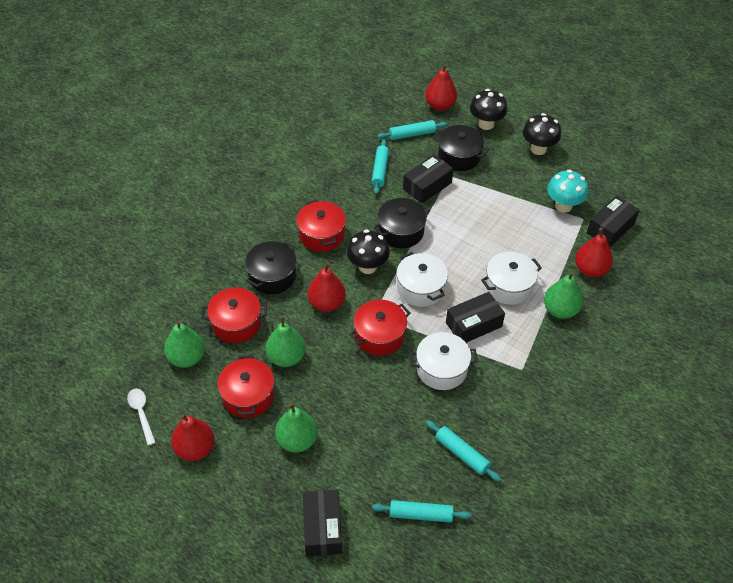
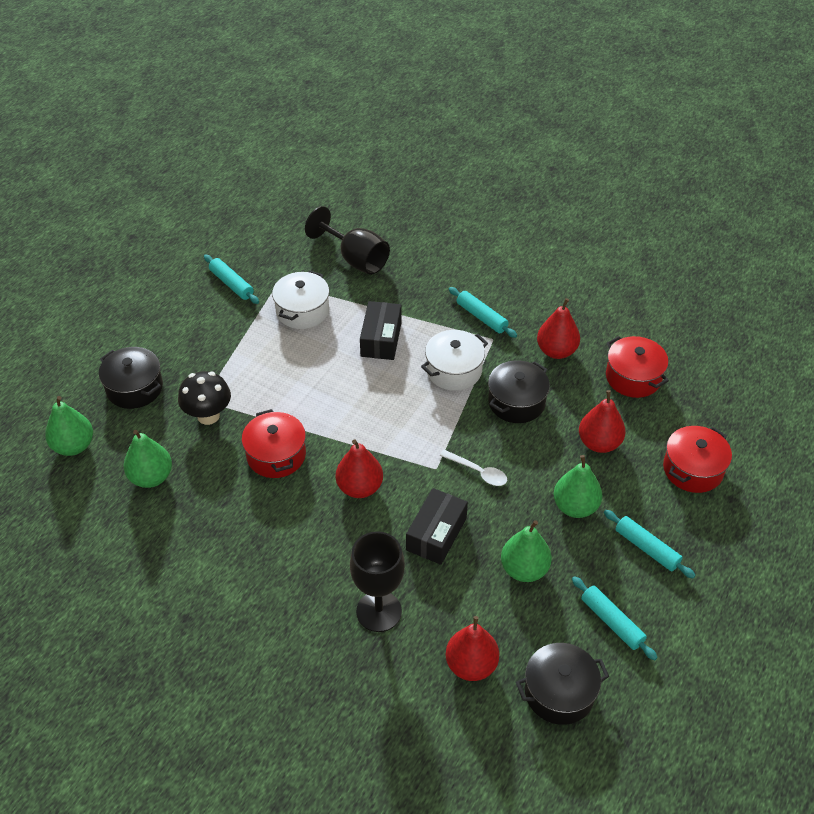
black box: [303,490,342,556] [403,154,454,203] [446,292,505,343] [587,195,640,247] = 4 -> [360,301,402,360] [406,488,468,565] = 2
black goblet: none = 0 -> [305,206,390,275] [350,531,405,632] = 2
black mushroom: [347,230,390,274] [470,89,507,130] [523,113,561,155] = 3 -> [178,371,231,425] = 1
red pot: [201,288,267,343] [217,355,274,418] [297,199,346,252] [349,299,410,356] = 4 -> [242,409,306,478] [606,336,669,398] [663,426,732,493] = 3
turquoise mushroom: [547,169,588,213] = 1 -> none = 0
white pot: [396,252,448,307] [409,332,478,390] [481,251,542,305] = 3 -> [272,270,329,329] [421,330,488,391] = 2

